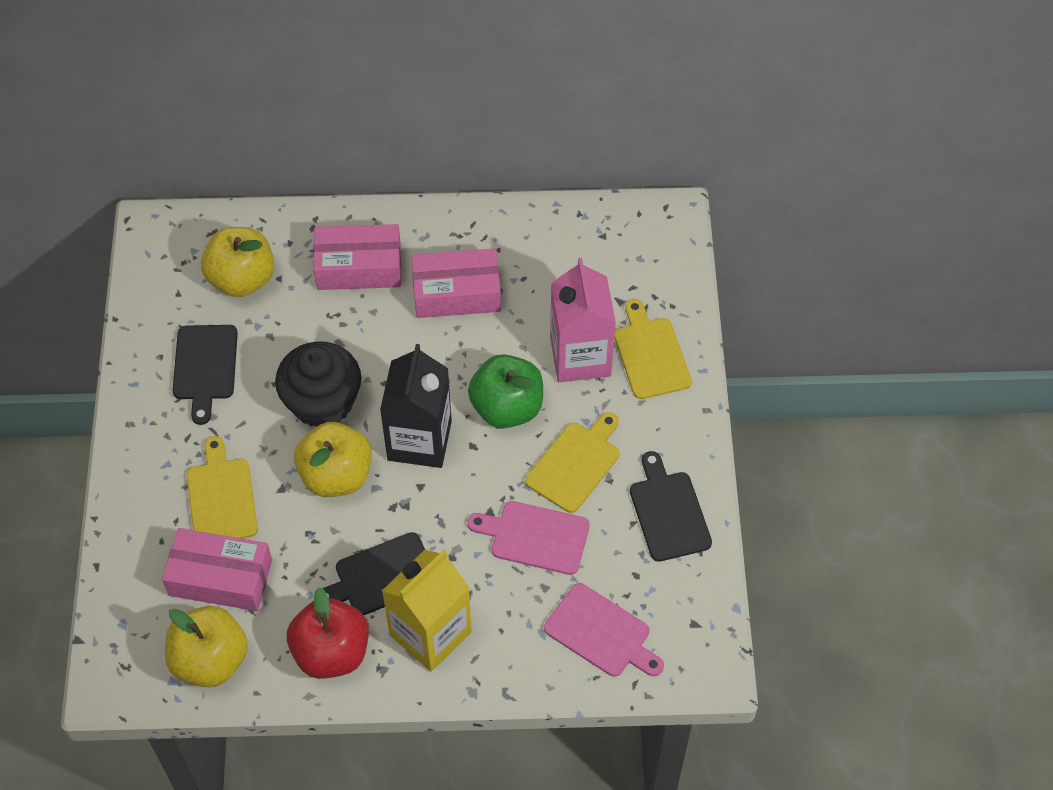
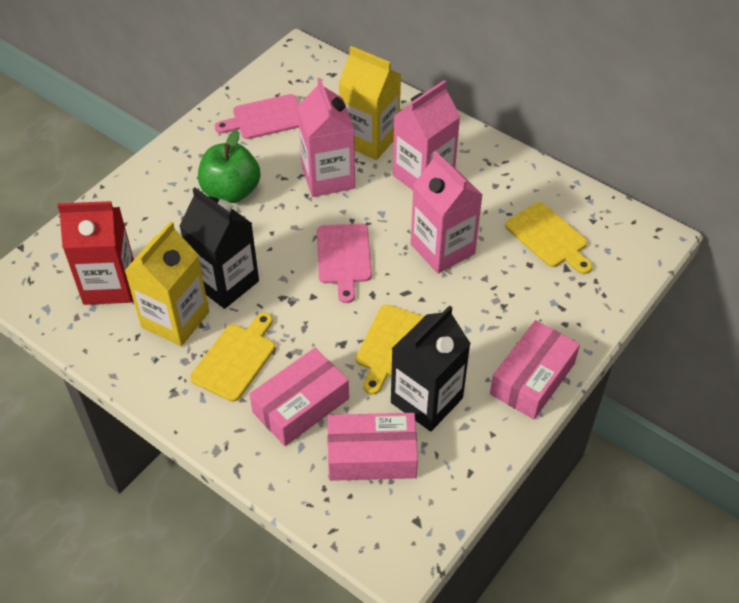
black carton: [380,344,452,468] = 1 -> [179,188,259,309] [391,305,471,431] = 2
black cupcake: [275,341,361,427] = 1 -> none = 0
black cutting board: [172,325,238,425] [322,532,425,615] [630,451,712,562] = 3 -> none = 0
pink carton: [550,258,616,382] = 1 -> [297,78,355,197] [393,80,461,190] [411,151,483,273] = 3
red apple: [287,587,369,679] = 1 -> none = 0
red carton: none = 0 -> [57,201,134,305] = 1
yellow apple: [165,606,248,688] [201,227,274,297] [294,422,372,497] = 3 -> none = 0
yellow carton: [382,550,472,672] = 1 -> [125,221,209,346] [338,46,401,160] = 2

